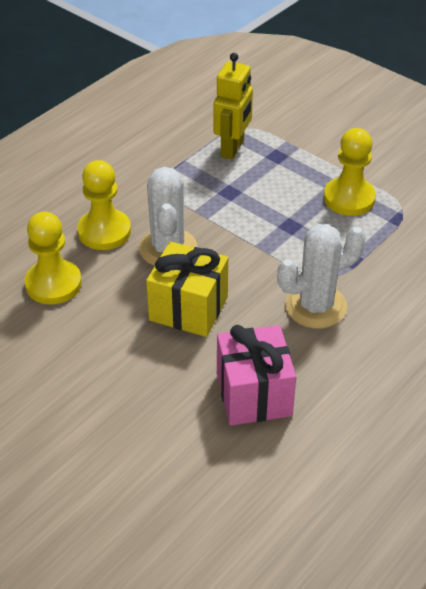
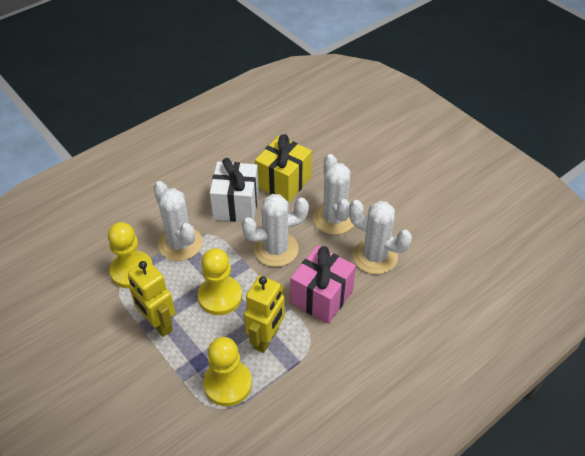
white cactus: [139,167,197,266] [277,224,366,329] = 2 -> [153,181,203,261] [242,194,309,267] [313,154,354,235] [349,200,412,274] = 4
white gift: none = 0 -> [210,158,259,222] = 1
yellow robot: [214,53,253,160] = 1 -> [128,260,175,337] [244,276,285,353] = 2

